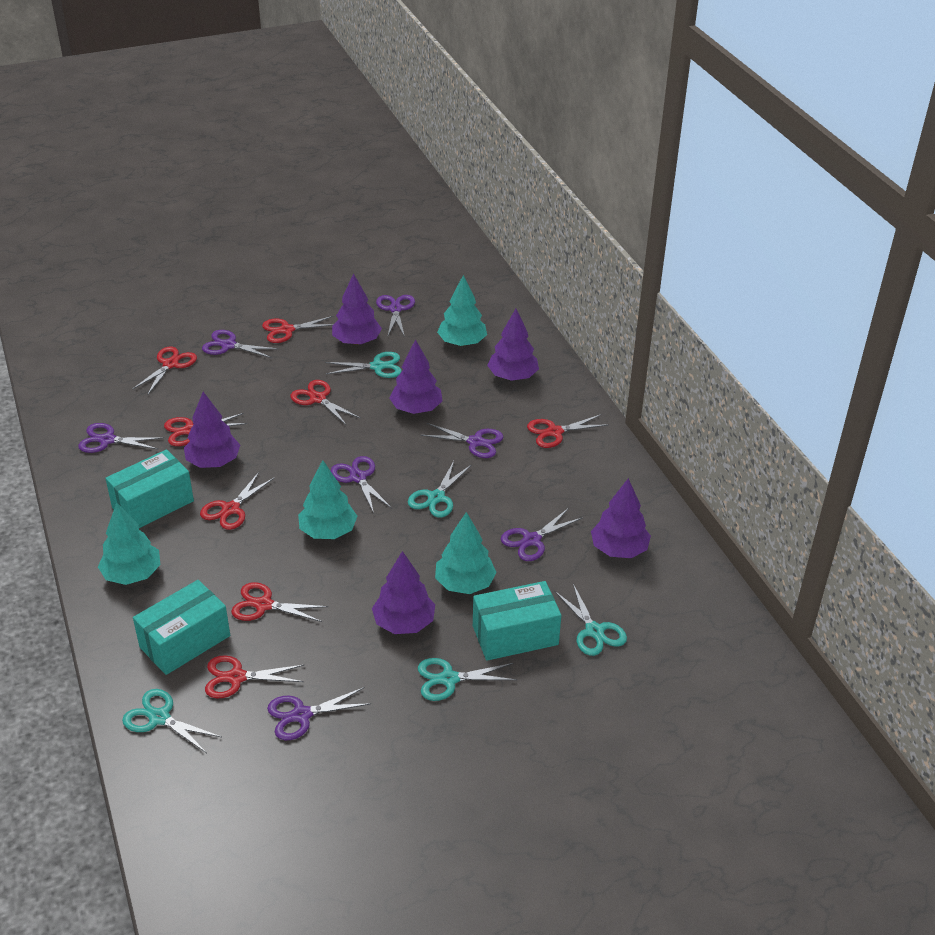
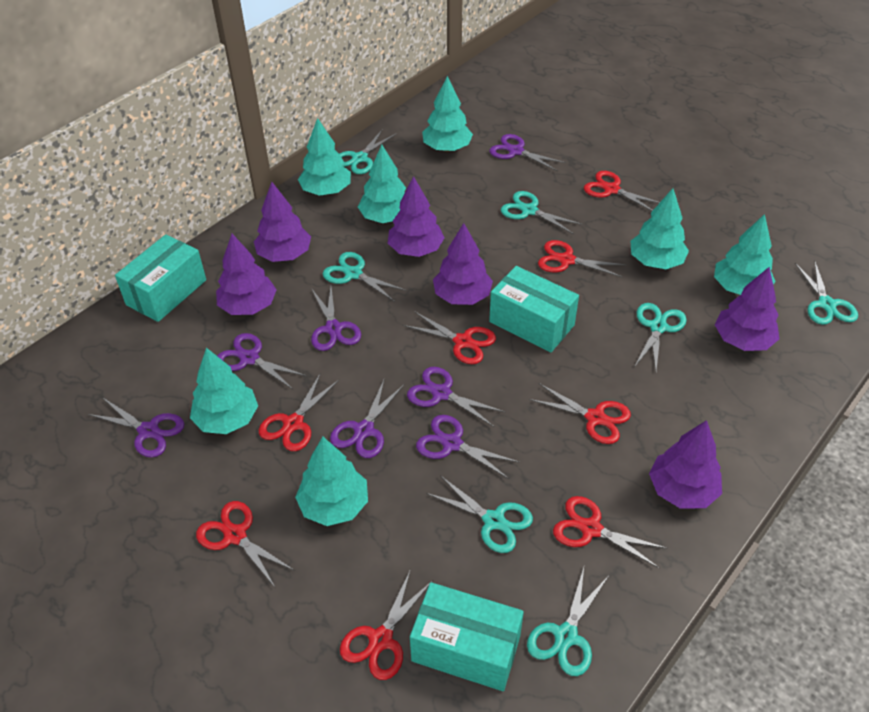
turquoise scissors: [122,689,221,753] [325,352,402,378] [408,461,471,517] [418,658,517,701] [555,584,627,656] = 5 -> [323,252,407,302] [340,129,397,174] [426,475,533,553] [501,191,583,234] [527,567,609,676] [635,303,687,371] [795,262,858,325] = 7
turquoise tree: [98,502,160,585] [298,460,357,539] [435,512,497,594] [437,275,487,346] = 4 -> [190,348,258,434] [295,437,368,526] [298,118,351,196] [358,145,406,223] [422,76,473,152] [630,188,689,269] [714,214,776,295] = 7

